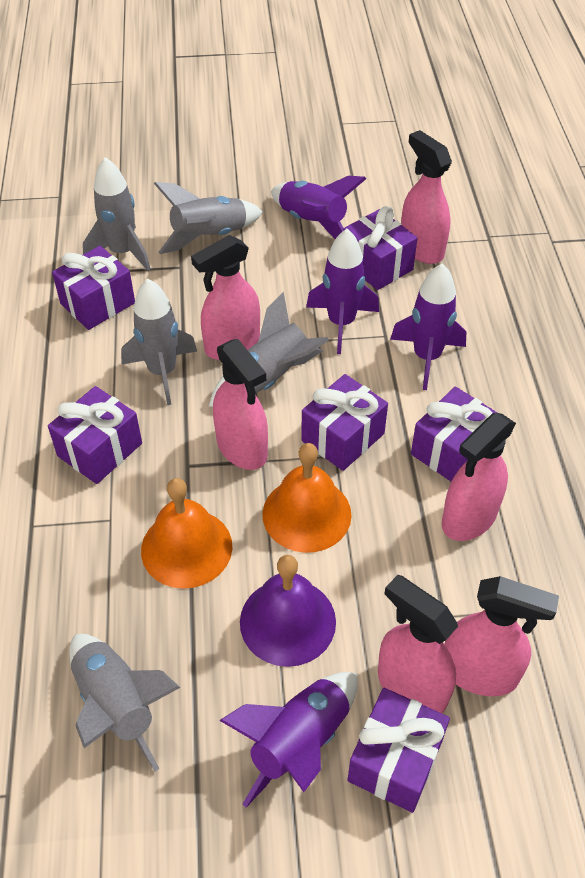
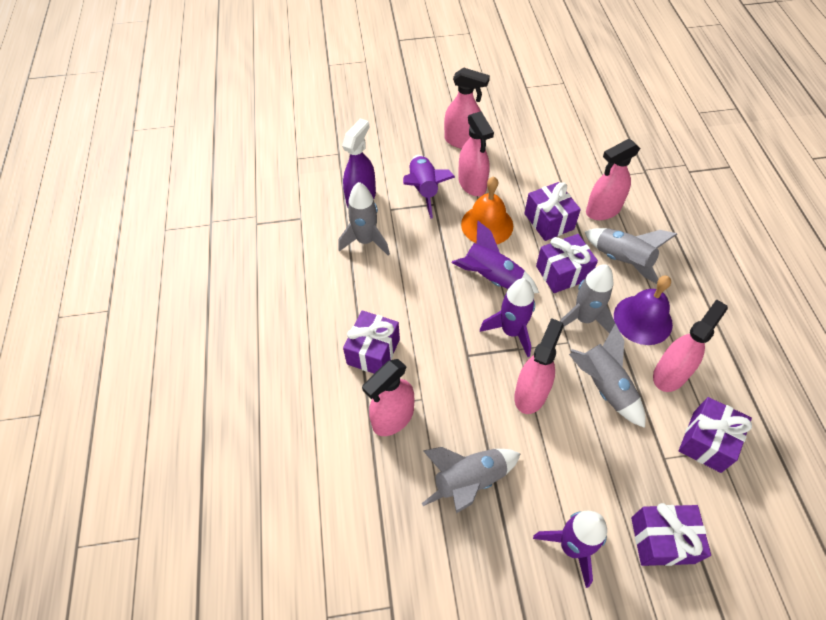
orange bell: [141,478,233,589] [262,443,352,553] = 2 -> [461,176,513,244] = 1
purple gift: [48,386,142,484] [52,246,135,330] [301,374,388,471] [343,206,417,290] [347,688,450,813] [411,386,497,481] = 6 -> [343,310,400,374] [524,182,581,241] [536,234,598,293] [631,503,711,566] [679,397,752,473] = 5
purple spray bottle: none = 0 -> [342,118,376,208] = 1

